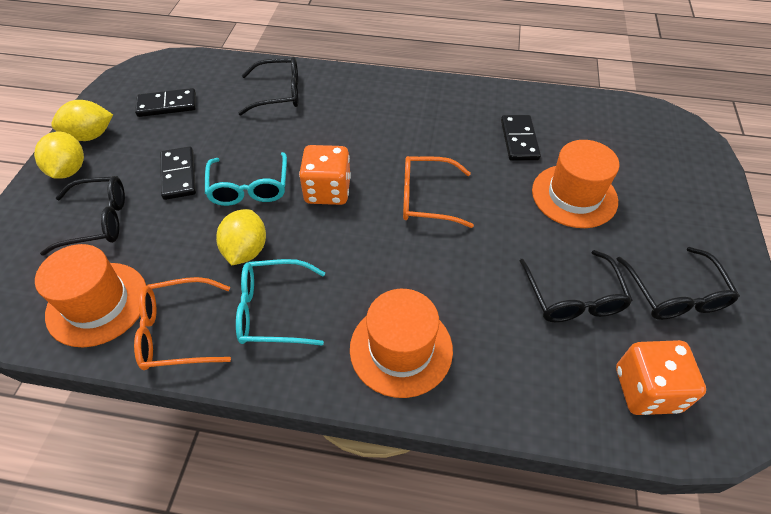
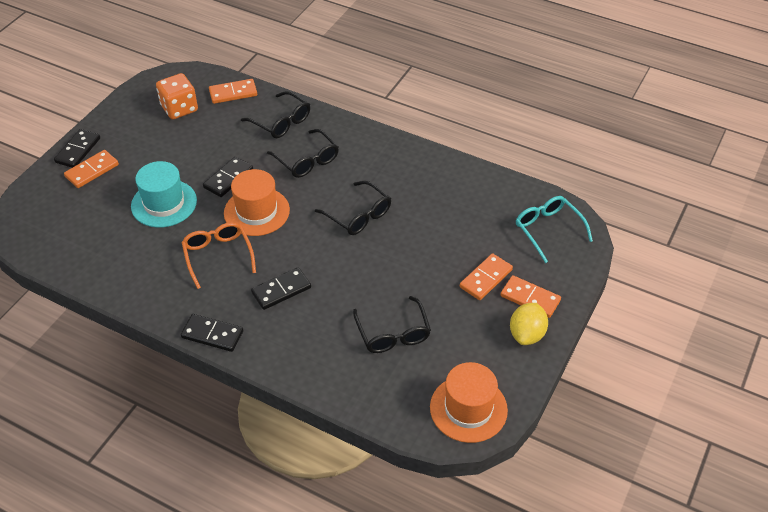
black domino: [135,88,196,117] [161,147,196,200] [501,115,541,161] = 3 -> [54,129,100,168] [181,314,243,352] [203,157,253,197] [251,267,311,310] = 4
orange dice: [299,145,351,205] [616,340,706,415] = 2 -> [156,73,198,119] = 1
orange domino: none = 0 -> [64,150,119,188] [209,79,257,104] [460,253,513,300] [501,275,561,318] = 4
orange glasses: [134,277,231,370] [403,156,474,228] = 2 -> [181,222,256,289] = 1
orange hat: [35,244,146,347] [350,289,453,398] [532,140,619,228] = 3 -> [224,169,290,236] [430,362,508,443] = 2
turquoise glasses: [205,152,287,206] [236,259,325,346] = 2 -> [516,196,593,263] = 1
turquoise hat: none = 0 -> [131,161,197,228] = 1
yellow lemon: [34,132,84,179] [51,100,113,141] [216,209,266,265] = 3 -> [510,303,548,345] = 1

